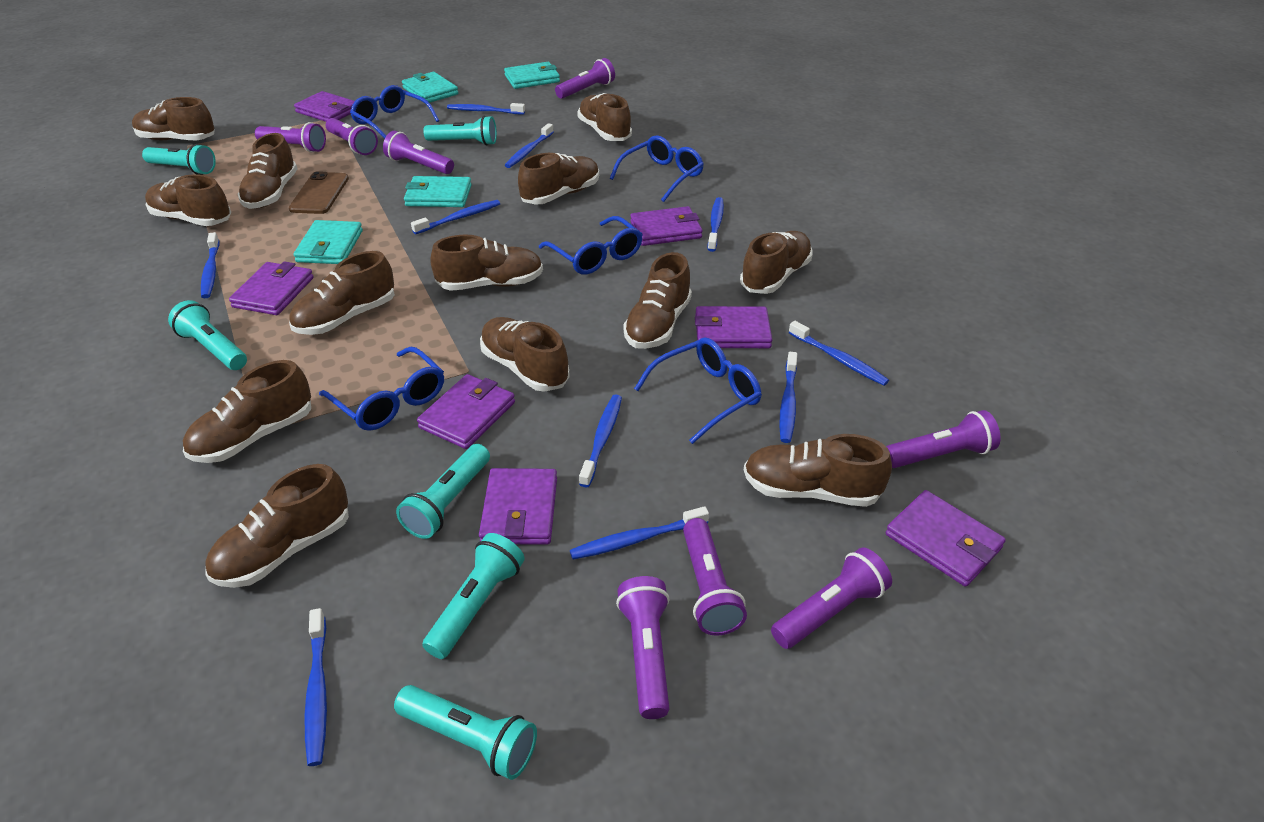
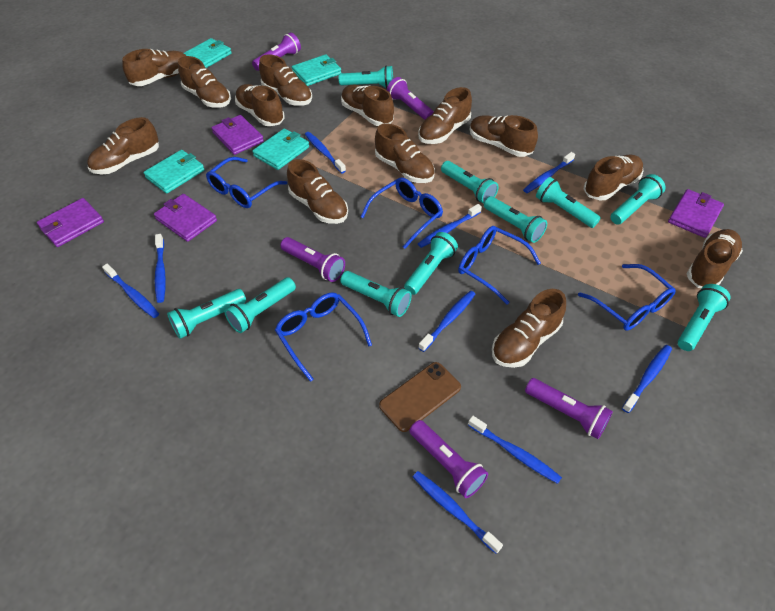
blue toothbrush: [201,232,220,298] [304,608,327,766] [411,200,500,234] [447,103,525,114] [505,123,554,168] [570,506,709,560] [579,394,622,487] [708,197,724,252] [779,352,797,443] [789,321,889,386] = 10 -> [102,264,159,318] [155,234,166,303] [305,132,346,173] [413,471,503,554] [418,204,482,248] [418,291,476,352] [468,416,562,484] [523,152,575,193] [622,345,672,413] = 9
purple flashlight: [255,122,326,152] [326,118,378,155] [383,131,454,174] [555,58,615,99] [616,576,670,719] [683,518,747,636] [771,547,892,649] [886,410,1000,468] = 8 -> [252,32,301,71] [280,237,345,282] [387,77,434,120] [409,420,488,498] [525,378,613,439] = 5
purple wallet: [229,261,313,315] [294,91,355,122] [417,374,515,449] [479,468,557,545] [630,206,703,246] [695,306,772,348] [886,490,1006,587] = 7 -> [37,198,104,247] [154,194,217,242] [211,115,264,155] [668,189,724,238] = 4
turquoise flashlight: [142,144,216,175] [168,300,247,370] [394,685,537,780] [396,444,490,539] [422,533,525,659] [423,116,497,146] = 6 -> [167,289,246,339] [224,277,296,333] [339,65,393,88] [340,271,412,317] [404,232,458,295] [441,161,498,204] [484,196,547,243] [536,177,601,228] [610,174,665,224] [678,284,731,351] = 10

